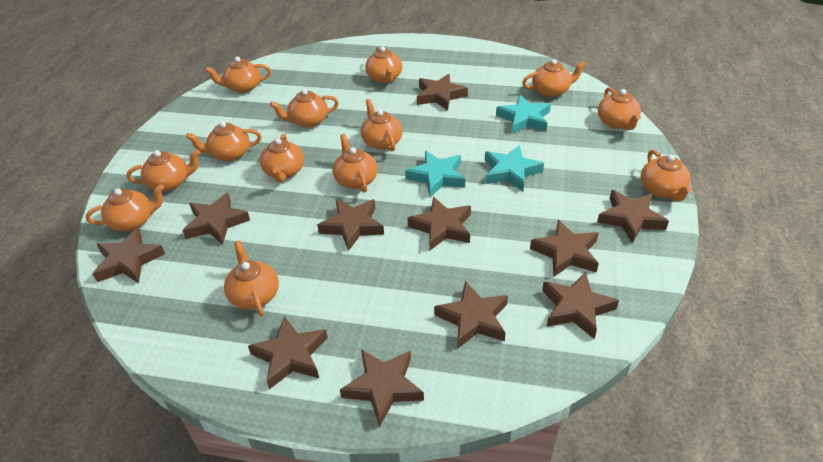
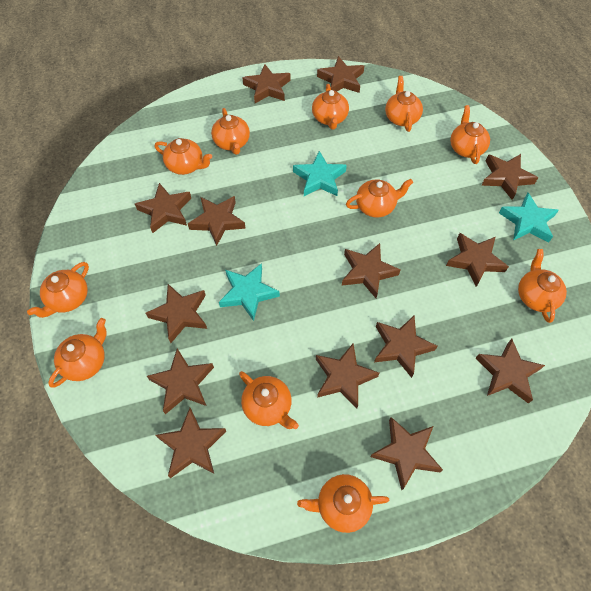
brown star: [92,228,165,283] [182,193,250,245] [248,316,328,389] [317,199,384,251] [340,349,424,426] [407,197,471,250] [417,74,468,111] [434,281,508,348] [530,220,599,277] [542,272,619,339] [597,190,669,243] = 11 -> [135,183,191,233] [146,284,207,343] [147,348,214,414] [155,408,226,478] [188,196,246,246] [242,64,290,103] [316,344,379,409] [317,56,364,93] [342,243,400,298] [370,417,443,490] [374,315,437,378] [446,233,509,287] [476,339,545,404] [481,154,538,200] = 14
orange teapot: [86,184,164,231] [127,150,200,191] [186,121,262,161] [205,57,271,93] [224,240,279,316] [260,134,304,182] [270,89,339,128] [333,134,378,192] [361,99,403,151] [365,46,402,83] [522,59,586,97] [598,87,641,130] [641,150,692,202] = 13 -> [27,262,89,318] [48,318,107,388] [155,138,212,175] [211,108,250,155] [239,371,299,429] [297,474,389,533] [312,84,349,129] [346,179,413,217] [385,76,423,132] [450,105,490,164] [518,249,567,323] = 11

